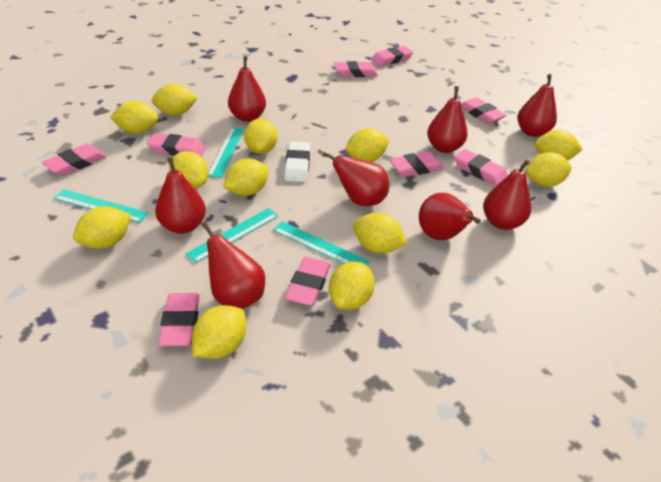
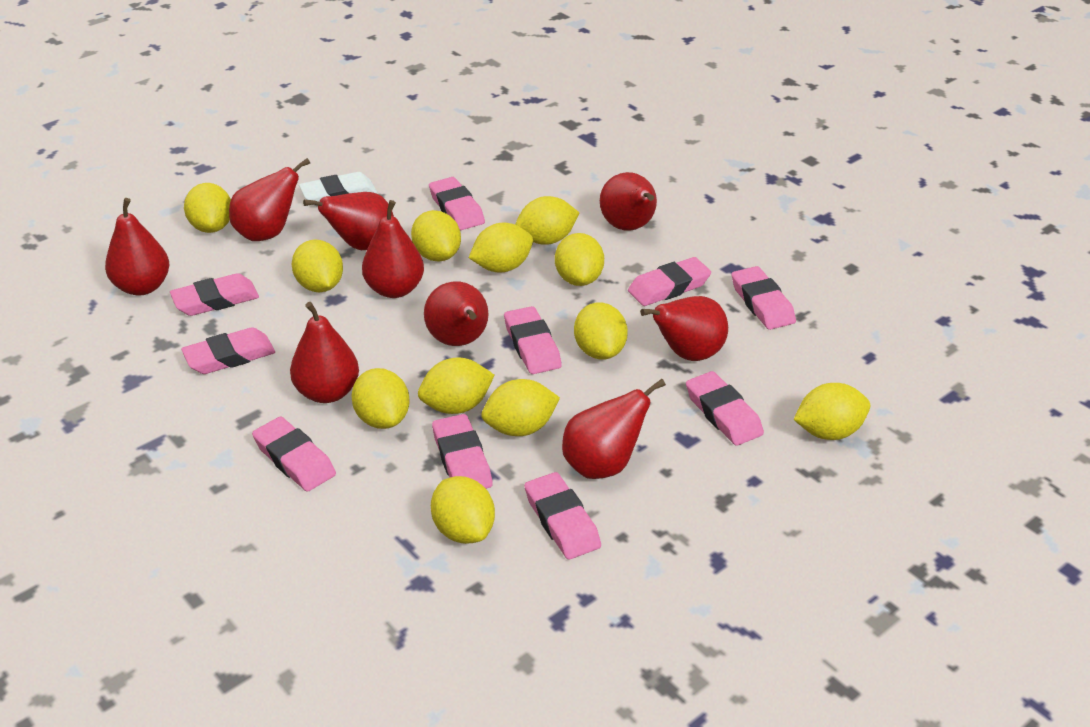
pink eraser: [42,143,107,176] [147,133,206,156] [158,293,200,346] [285,257,331,306] [334,61,378,77] [371,46,414,66] [389,152,444,177] [454,149,508,186] [461,97,506,124] = 9 -> [170,273,259,316] [181,327,275,374] [252,417,336,492] [429,177,485,230] [432,414,492,489] [504,306,562,374] [524,472,601,560] [628,257,711,306] [686,371,764,446] [732,266,796,330] = 10
red pear: [155,157,206,234] [201,221,265,309] [228,56,266,122] [322,151,389,206] [419,193,481,240] [427,86,468,153] [483,160,531,230] [518,74,557,137] = 8 -> [105,198,169,296] [229,158,310,241] [290,302,359,403] [303,192,394,250] [362,200,424,298] [424,282,489,346] [562,379,666,479] [600,172,657,231] [640,296,728,361] = 9
turquoise ruler: [54,189,149,223] [186,208,278,263] [208,127,244,178] [273,221,370,265] = 4 -> none = 0

